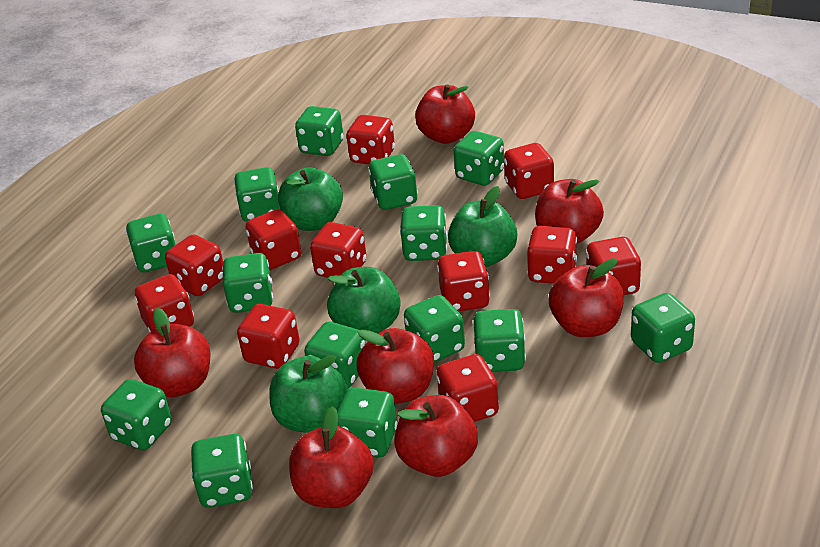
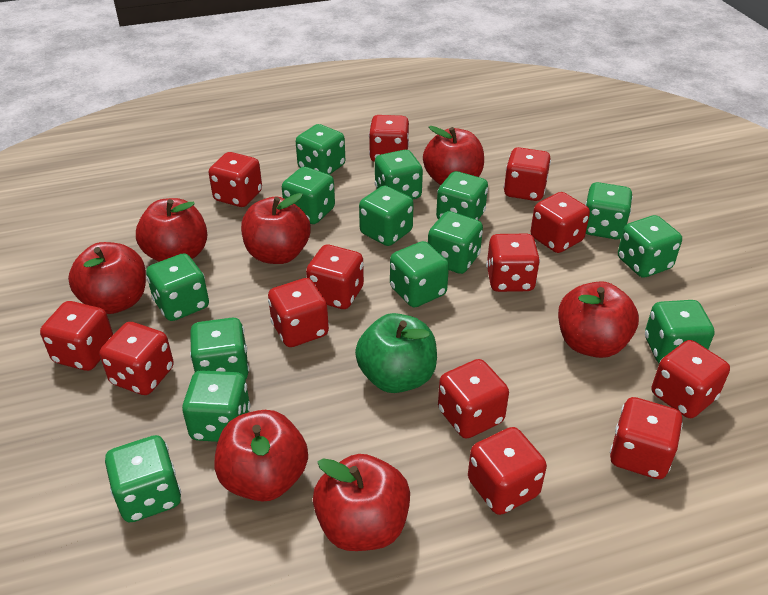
green apple: [270,355,348,433] [278,167,343,231] [327,267,401,334] [448,186,517,267] = 4 -> [355,313,437,393] = 1
red dice: [135,274,194,333] [165,235,223,296] [237,304,299,369] [246,209,302,270] [310,222,367,278] [347,115,395,164] [436,354,499,422] [437,251,490,312] [504,143,554,199] [527,226,577,284] [586,237,641,295] = 11 -> [40,301,113,371] [100,322,174,395] [209,152,262,207] [268,278,329,347] [306,245,364,309] [369,115,409,162] [438,359,509,439] [468,427,547,515] [486,234,540,292] [504,147,551,201] [530,192,590,253] [610,397,683,479] [652,340,730,418] = 13

